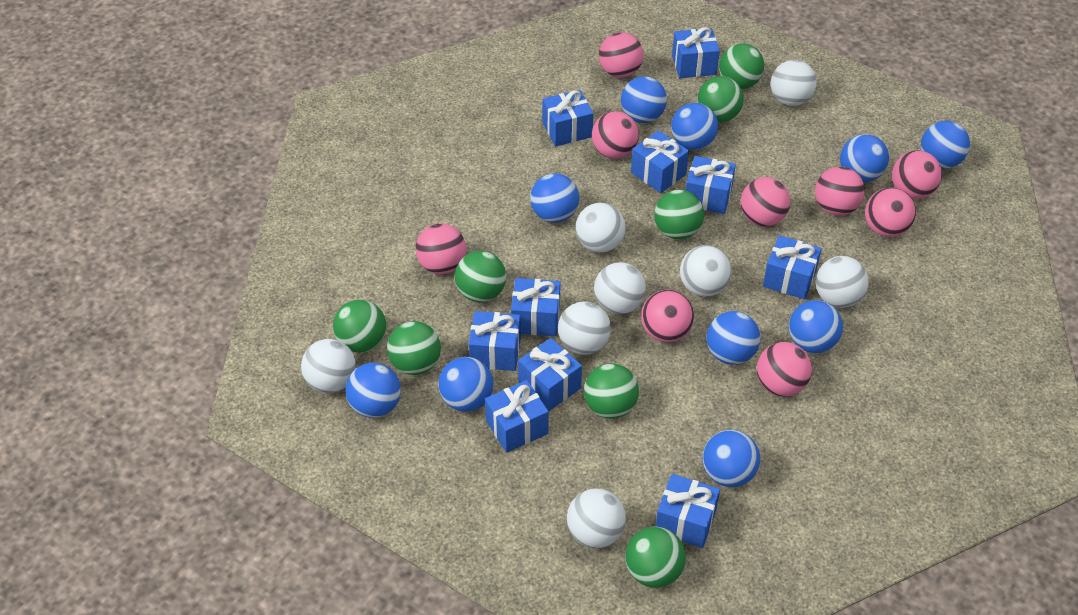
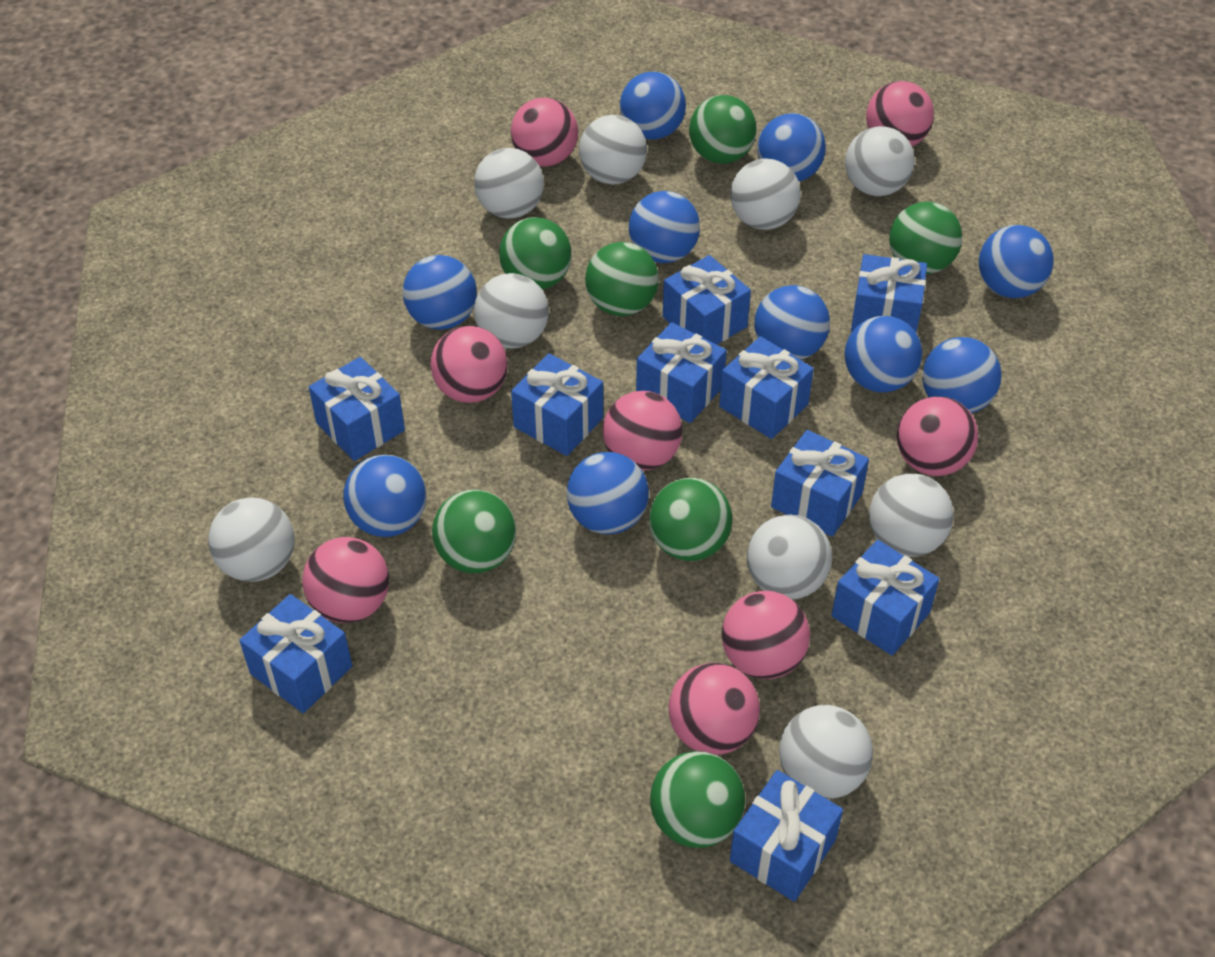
green ball: [333,300,387,353] [387,321,441,375] [455,251,506,302] [584,363,639,419] [625,527,686,588] [654,190,704,239] [697,76,744,123] [719,43,764,89] = 8 -> [432,490,516,573] [499,217,572,290] [585,242,659,316] [649,478,732,561] [650,751,745,848] [689,95,757,164] [889,202,962,274] = 7
pink ball: [416,224,466,274] [592,111,639,159] [599,32,643,78] [641,290,694,342] [741,177,790,226] [757,342,812,396] [815,167,865,215] [865,187,916,237] [892,150,942,199] = 9 -> [302,537,389,623] [430,326,508,403] [511,98,578,166] [603,391,682,470] [668,663,760,755] [721,591,810,679] [866,81,934,146] [897,396,978,476] = 8
white ball: [301,339,356,393] [558,301,611,355] [567,488,626,548] [575,202,626,253] [594,262,646,314] [680,245,732,297] [771,60,817,106] [816,256,869,308] = 8 -> [208,497,295,582] [474,148,544,219] [474,273,549,349] [579,115,647,184] [731,159,801,230] [747,515,832,599] [779,705,873,799] [845,126,915,196] [869,474,954,557] = 9

